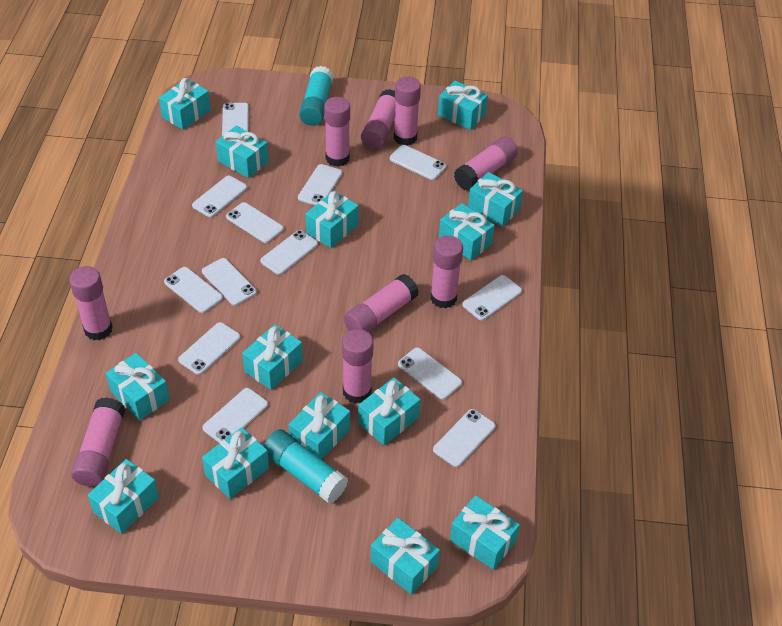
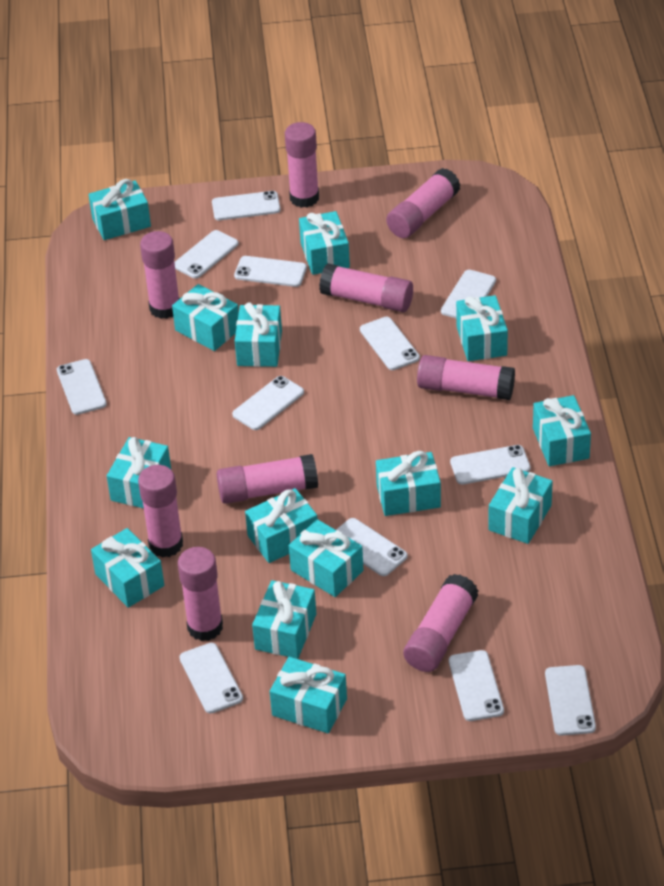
turquoise glue stick: [264,429,348,503] [299,66,333,126] = 2 -> none = 0
white phone: [164,267,223,313] [178,322,241,375] [192,176,247,217] [202,258,257,306] [202,388,268,443] [222,103,249,136] [226,202,284,243] [260,230,318,275] [298,164,342,205] [390,145,446,180] [398,348,462,400] [433,409,495,467] [462,275,522,320] = 13 -> [57,359,107,415] [174,230,239,278] [179,643,243,713] [212,191,280,220] [232,376,304,430] [234,256,307,287] [336,518,408,576] [360,317,420,370] [441,270,496,318] [449,650,504,721] [450,445,531,485] [545,665,596,736] = 12

